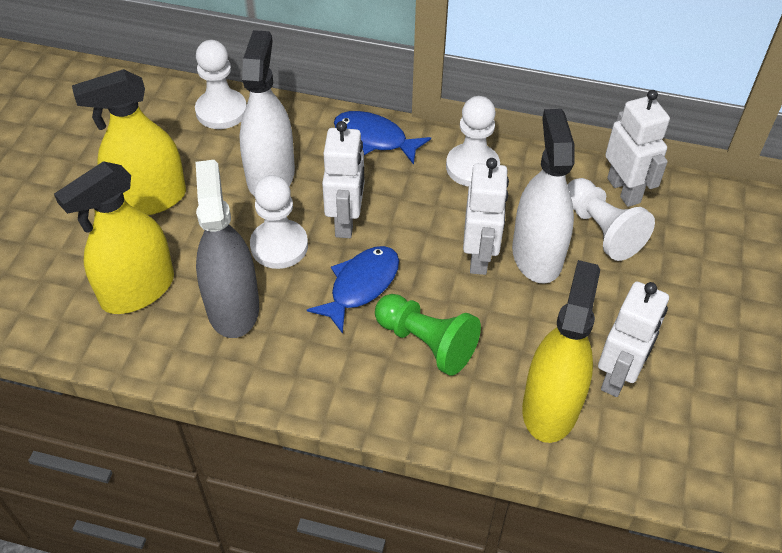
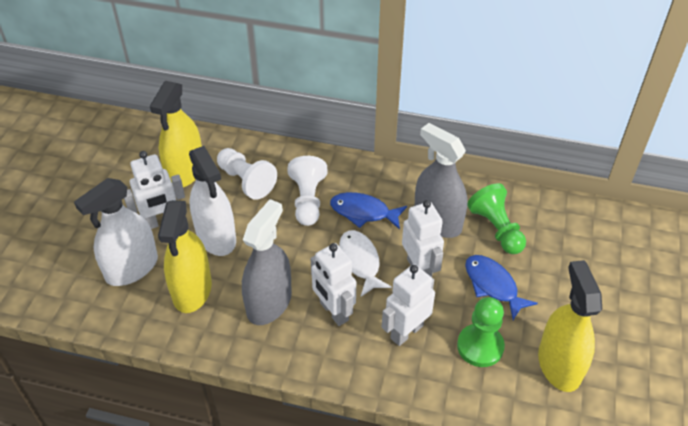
green pawn: [375,294,481,376] = 1 -> [457,297,505,367] [467,183,526,254] = 2
grey spray bottle: [196,160,259,338] = 1 -> [242,199,292,325] [414,123,468,238] = 2
white fish: none = 0 -> [339,230,392,297] = 1
white pawn: [195,40,247,129] [250,175,308,269] [446,96,500,187] [567,178,655,261] = 4 -> [217,148,277,200] [288,156,327,226] = 2

